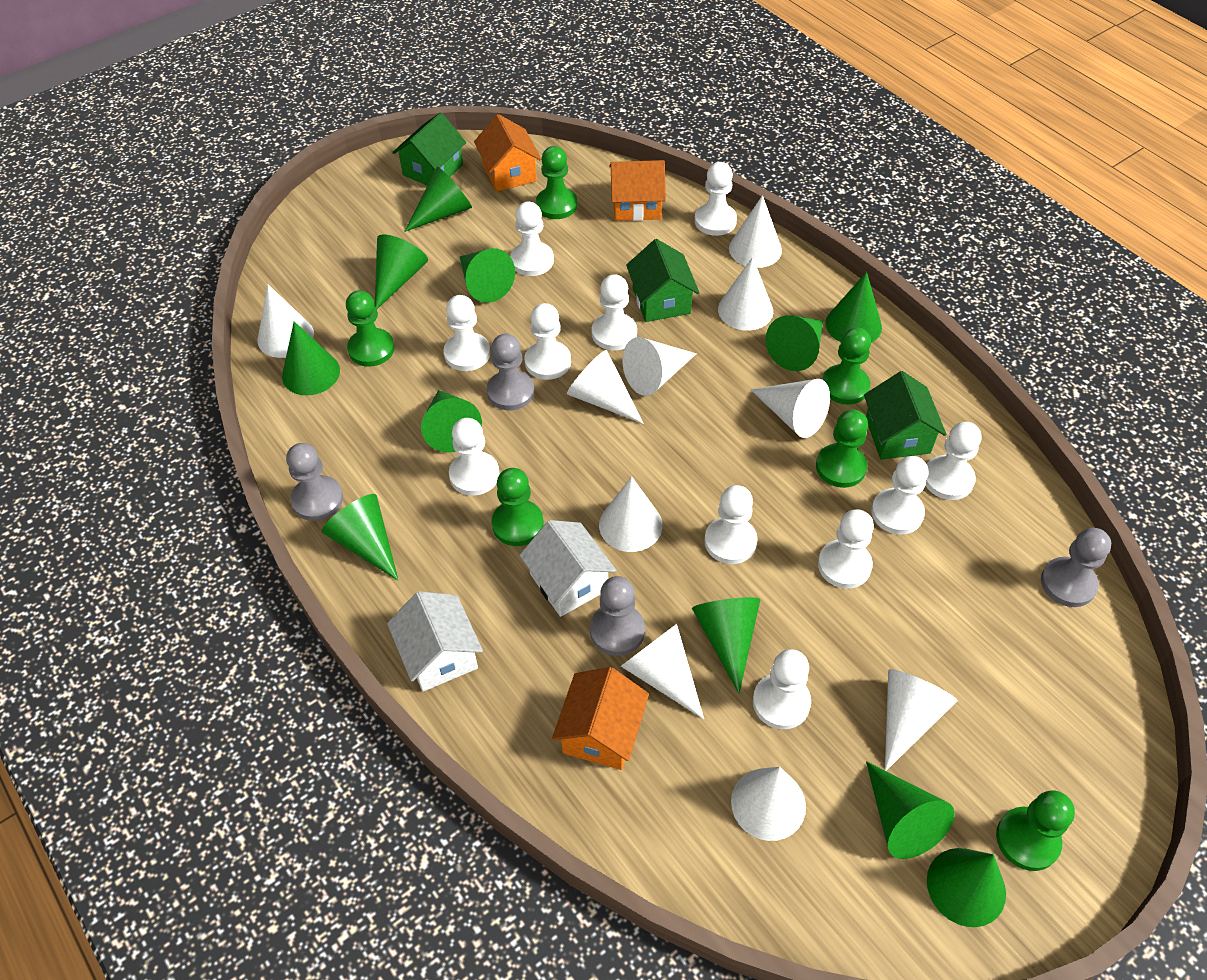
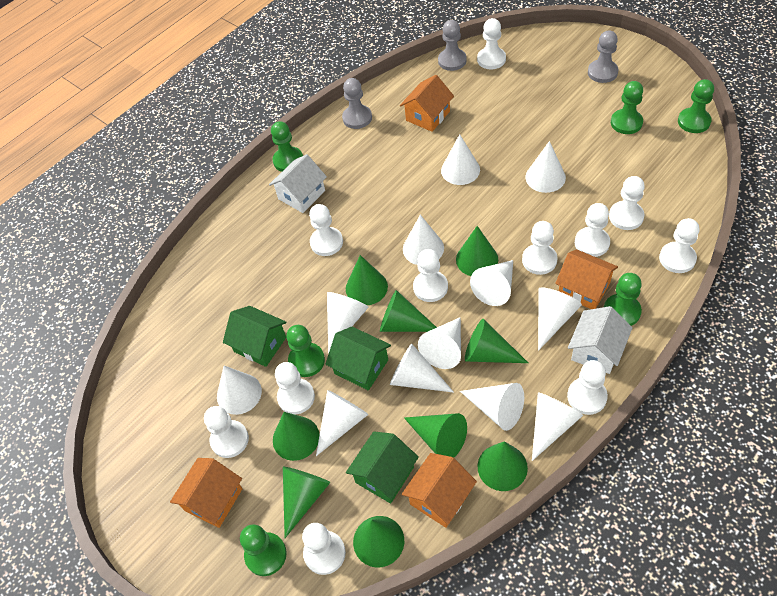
green cone: [282,321,340,395] [322,494,399,581] [375,234,428,309] [404,167,472,232] [421,390,482,453] [460,248,515,303] [692,597,760,693] [766,315,823,371] [825,272,882,343] [866,761,955,859] [927,848,1006,927] = 11 -> [273,412,320,461] [283,467,330,538] [346,255,388,305] [353,516,404,568] [380,290,437,332] [404,413,467,458] [456,226,498,276] [465,319,528,363] [477,441,528,491] = 9
grey pawn: [286,443,343,521] [487,334,535,410] [590,576,645,656] [1041,528,1111,607] = 4 -> [342,78,372,129] [438,20,467,71] [588,31,619,83] = 3
orange house: [474,114,541,192] [552,667,649,770] [610,160,666,221] = 3 -> [170,458,242,528] [400,75,454,132] [402,453,477,528] [555,249,618,309] = 4
white cone: [257,284,314,358] [567,350,644,424] [599,476,662,552] [621,624,704,719] [623,337,697,396] [718,257,773,331] [729,195,782,268] [731,767,806,841] [750,379,830,438] [885,669,958,771] = 10 -> [217,366,262,415] [316,390,369,456] [327,292,369,354] [390,343,454,393] [403,215,444,265] [418,317,461,369] [441,134,480,185] [460,383,524,431] [470,260,513,306] [525,141,566,193] [532,392,583,461] [538,288,582,351] = 12

